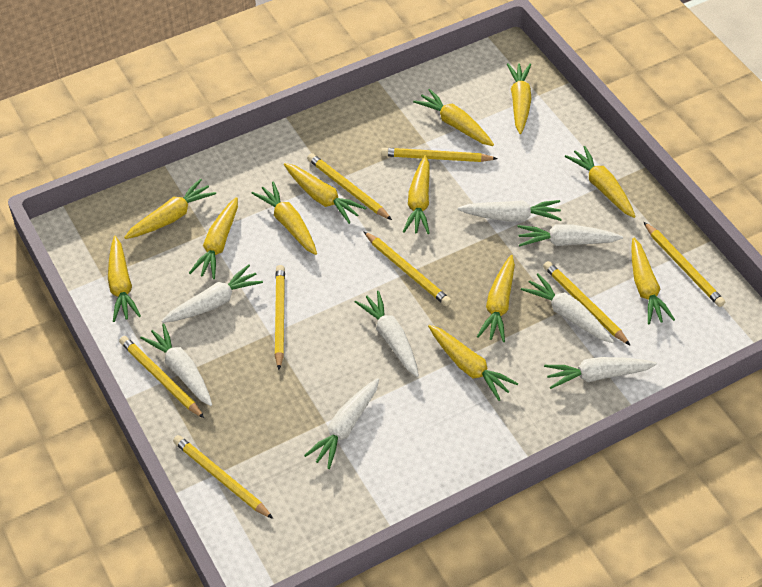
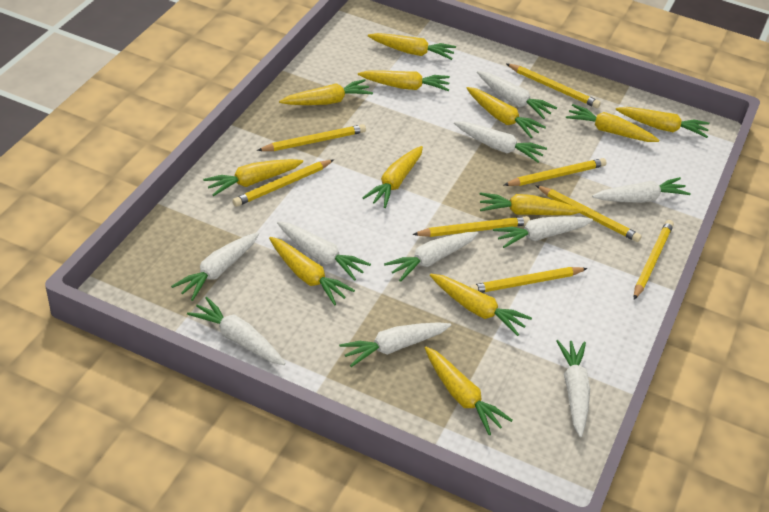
white carrot: [140,323,212,406] [162,265,263,323] [304,378,379,469] [355,291,419,377] [458,200,562,222] [518,224,623,247] [521,273,614,343] [544,357,657,389] = 8 -> [171,232,259,301] [187,297,286,365] [277,221,371,281] [339,322,451,367] [384,232,478,282] [454,122,547,163] [477,71,557,119] [493,216,593,248] [556,340,590,437] [592,177,691,203] = 10

